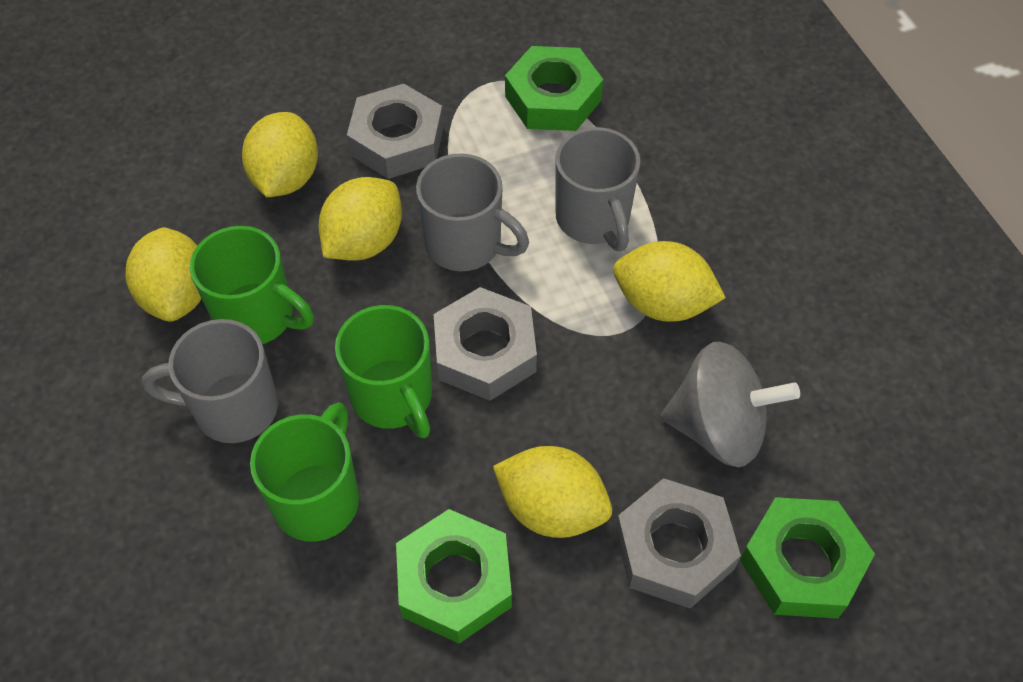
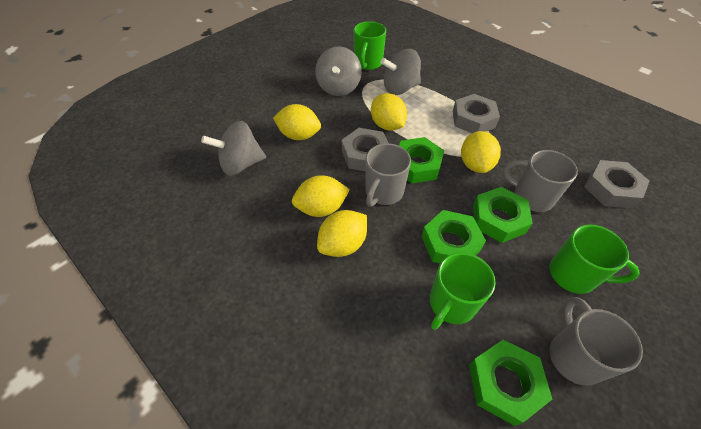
green nut: [396,509,512,644] [505,46,603,131] [740,497,875,619] = 3 -> [399,137,445,183] [422,210,486,263] [469,340,552,426] [473,187,533,243] = 4
grey spinning top: [661,342,800,467] = 1 -> [201,121,266,176] [315,46,362,96] [381,49,421,95] = 3

